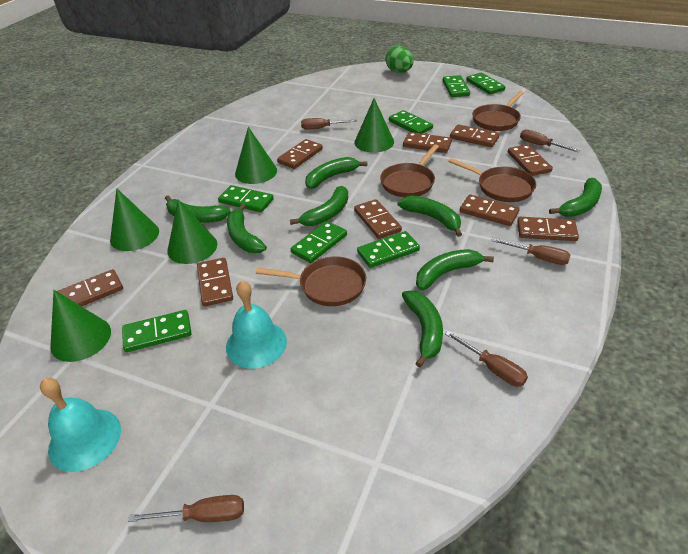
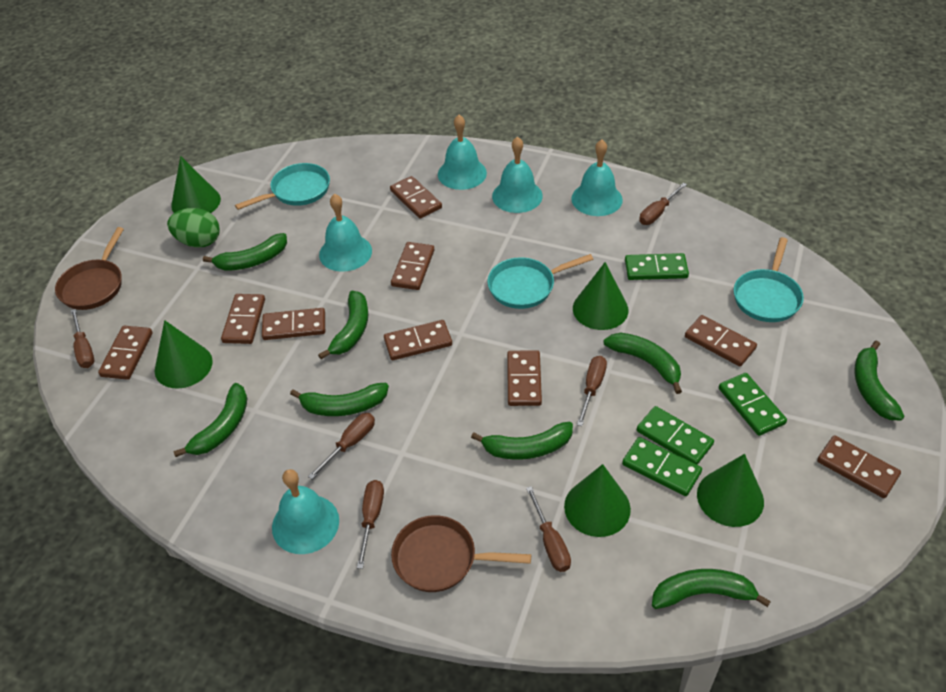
brown pan: [256,256,366,306] [380,144,439,197] [448,158,536,202] [472,91,524,131] = 4 -> [55,227,124,310] [391,515,531,592] = 2
brown screwdriver: [128,495,244,522] [301,118,357,130] [445,331,528,387] [491,238,571,265] [520,129,580,153] = 5 -> [71,309,94,368] [308,413,375,479] [357,480,384,569] [526,486,571,572] [577,356,607,426] [639,183,687,225] = 6
green domino: [122,310,191,352] [218,185,274,212] [291,221,347,263] [357,231,420,268] [389,110,433,134] [443,75,470,97] [466,73,505,95] = 7 -> [622,437,702,496] [625,253,689,280] [637,406,714,465] [719,373,787,436] = 4
turquoise bell: [40,378,121,472] [226,281,287,369] = 2 -> [272,469,339,554] [319,194,372,272] [438,115,487,190] [492,137,543,213] [571,140,623,216] = 5
turquoise pan: none = 0 -> [235,163,330,210] [487,254,593,309] [734,237,804,322] = 3

